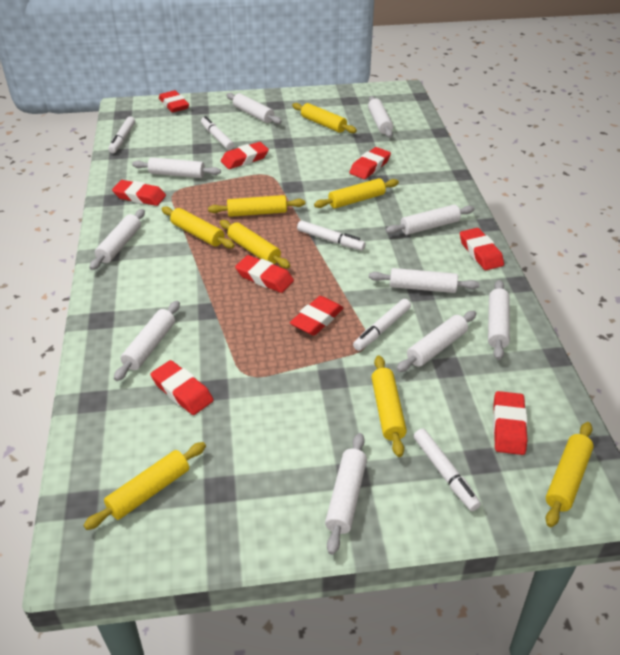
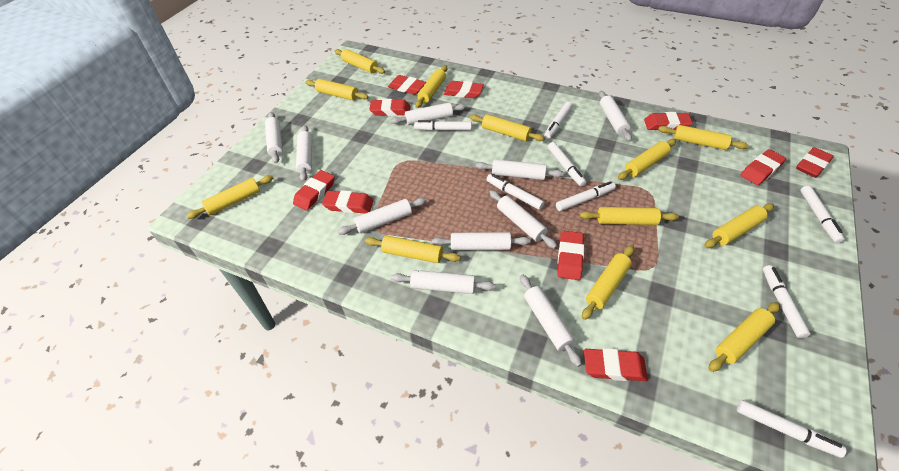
red eraser: [112,180,166,206] [151,360,214,415] [159,90,189,113] [221,142,269,169] [235,255,294,293] [290,296,343,336] [349,147,391,179] [460,228,504,270] [493,391,527,455] = 9 -> [293,170,335,211] [322,190,374,214] [369,99,411,116] [388,75,426,95] [444,81,484,98] [557,231,584,280] [584,348,648,381] [644,112,693,130] [741,149,786,185] [796,147,834,178] = 10
white marker: [108,116,135,153] [201,116,234,150] [297,220,366,251] [353,299,411,351] [414,429,481,511] = 5 -> [414,120,472,131] [486,174,544,210] [544,102,573,139] [548,142,586,187] [556,181,616,211] [737,400,847,458] [763,265,811,338] [800,186,845,243] = 8
yellow rolling pin: [83,442,206,530] [162,206,235,249] [208,195,305,217] [220,220,290,268] [292,103,357,133] [314,178,399,209] [371,355,407,457] [545,422,594,527] = 8 -> [186,175,273,219] [305,79,369,101] [335,49,385,74] [365,235,461,263] [415,65,447,108] [470,114,545,141] [580,207,679,225] [582,245,634,320] [618,139,676,180] [658,125,749,150] [704,203,774,248] [708,302,780,372] = 12

